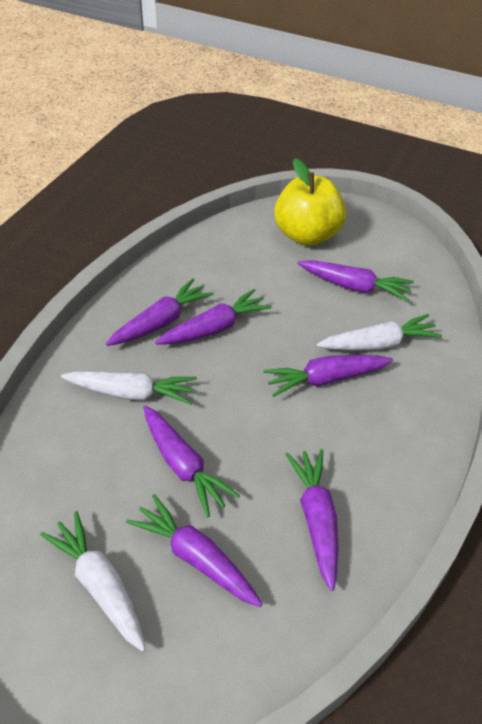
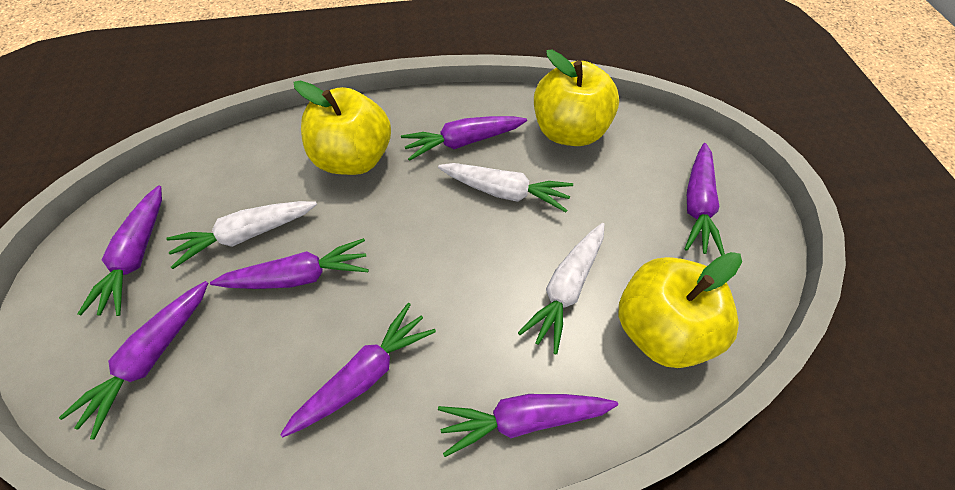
yellow apple: [274,158,346,246] = 1 -> [294,80,391,175] [534,50,619,146] [618,252,742,368] = 3

